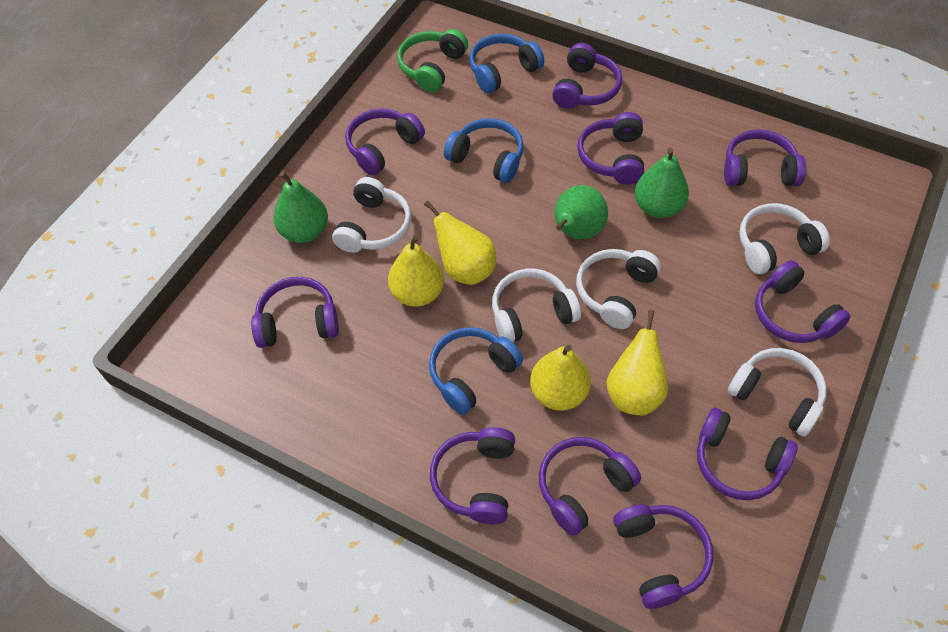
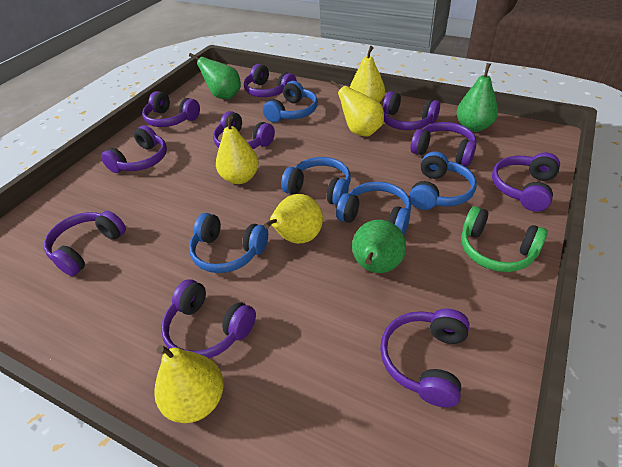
blue headphones: [429,327,523,415] [444,118,524,183] [469,34,544,93] = 3 -> [189,213,268,273] [263,81,318,122] [281,157,351,206] [336,182,411,235] [409,151,476,210] = 5
white headphones: [332,177,411,253] [492,269,581,342] [576,249,661,329] [728,348,827,437] [739,203,830,274] = 5 -> none = 0
yellow pear: [388,235,444,307] [424,201,496,285] [530,345,591,411] [606,310,668,415] = 4 -> [154,345,224,423] [216,115,259,184] [264,194,323,244] [331,80,384,136] [350,46,385,103] = 5

